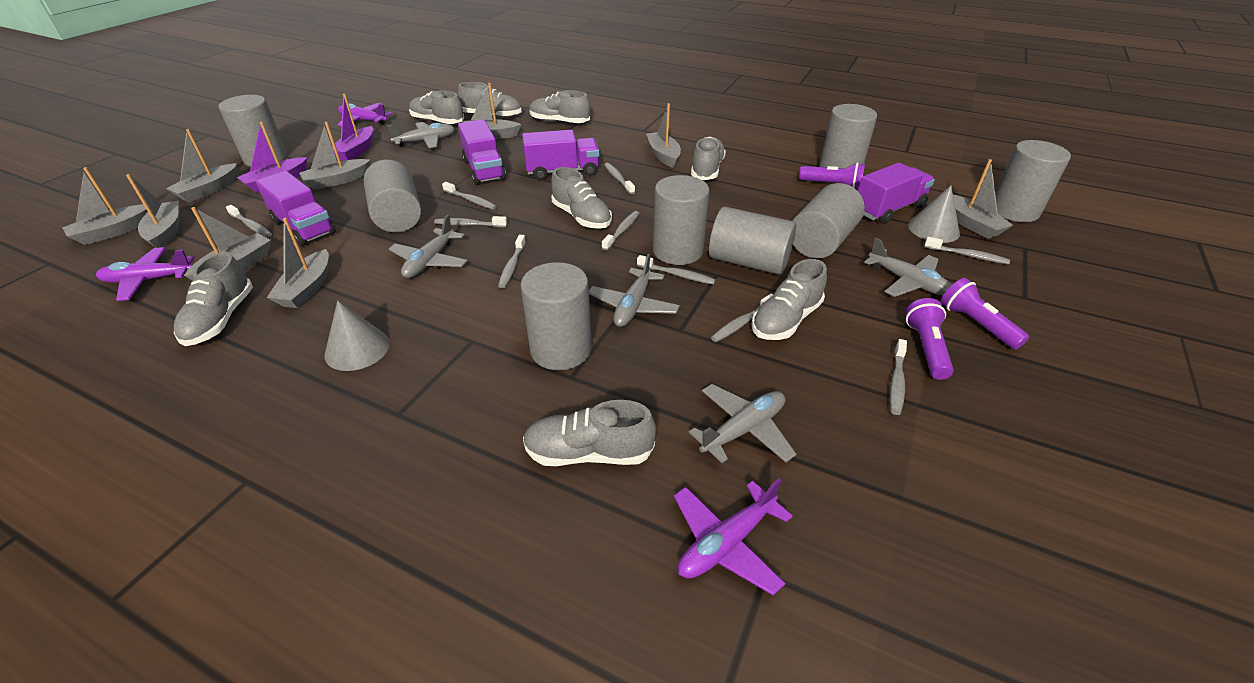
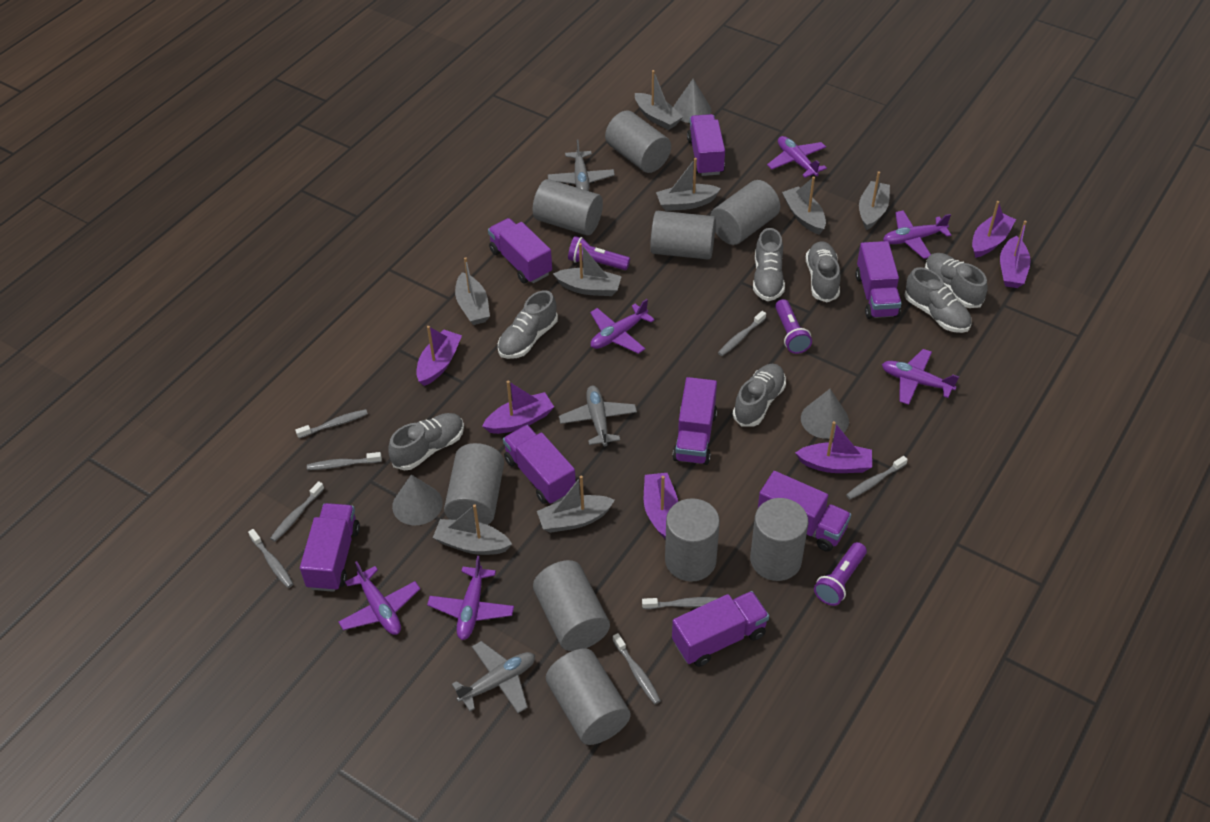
grey boat: [62,167,148,245] [126,174,180,248] [166,129,237,202] [184,207,271,281] [267,218,329,308] [299,122,370,190] [463,83,521,139] [646,103,681,168] [953,159,1013,239] = 9 -> [433,504,512,555] [455,257,490,325] [537,475,615,533] [553,243,622,296] [635,70,683,130] [656,158,721,211] [782,177,826,234] [859,171,890,230] = 8
grey cone: [325,301,390,371] [908,186,960,243] = 2 -> [392,475,443,525] [673,79,711,123] [801,389,849,439] = 3
grey cylinder: [219,95,287,166] [363,160,421,232] [520,262,592,370] [653,175,710,265] [709,207,796,275] [792,183,865,259] [819,104,877,168] [995,140,1071,222] = 8 -> [444,443,504,525] [533,179,603,235] [533,560,610,651] [546,648,631,745] [605,111,671,173] [650,211,716,260] [665,498,720,582] [710,180,780,245] [750,498,808,581] = 9
grey plane: [387,122,455,148] [389,215,468,278] [589,254,680,327] [689,384,796,463] [864,238,952,297] = 5 -> [452,641,535,713] [548,140,615,191] [559,386,637,446] = 3
grey shoe: [174,252,253,346] [409,91,464,124] [458,82,522,118] [523,400,656,466] [529,90,590,123] [551,167,612,229] [691,137,726,180] [751,259,827,340] = 8 -> [388,413,464,471] [498,290,558,359] [733,364,786,427] [753,228,785,301] [806,241,840,302] [905,267,971,333] [925,253,988,308] = 7
grey toothbrush: [226,205,272,237] [434,216,507,227] [442,182,497,210] [498,235,526,288] [602,211,640,251] [604,163,635,195] [637,255,716,285] [711,293,773,342] [890,339,907,415] [924,237,1010,264] = 10 -> [248,529,293,588] [270,481,324,542] [295,409,368,438] [307,452,382,470] [612,633,661,704] [642,597,718,609] [718,311,766,356] [846,456,908,499] = 8
purple boat: [237,122,307,193] [332,94,373,161] = 2 -> [416,326,462,386] [482,381,554,434] [644,473,678,539] [795,421,872,473] [972,201,1016,258] [1000,220,1031,288] = 6
purple plane: [96,247,195,301] [337,103,392,126] [674,478,793,595] = 3 -> [338,561,420,635] [427,556,514,640] [590,299,655,354] [767,136,827,178] [882,349,959,405] [883,210,951,259] = 6
purple truck: [256,171,336,246] [458,119,506,185] [522,130,599,180] [858,163,935,224] = 4 -> [300,503,360,592] [488,218,552,283] [503,425,576,504] [672,591,769,667] [673,377,717,465] [687,114,725,176] [758,471,851,552] [855,241,902,319] = 8

